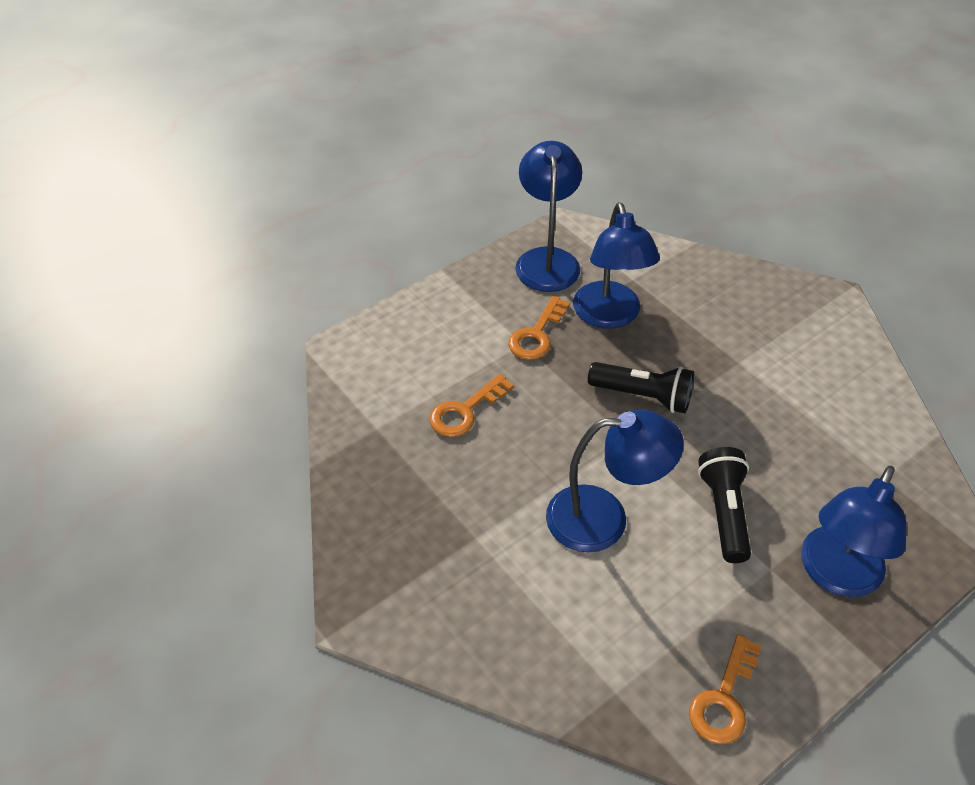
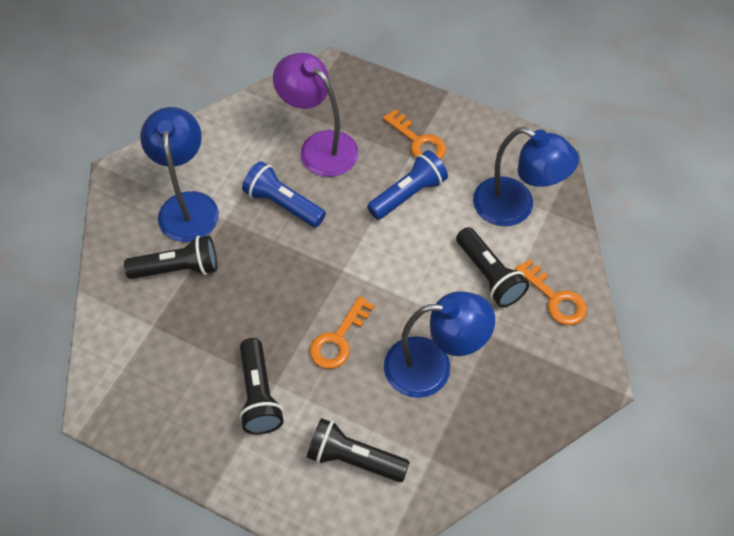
black flashlight: [588,362,694,413] [698,447,751,563] = 2 -> [124,235,217,279] [239,338,284,434] [307,418,410,482] [456,227,529,307] = 4
blue flashlight: none = 0 -> [242,161,326,227] [367,150,448,220] = 2
blue lamp: [515,141,582,292] [546,409,684,553] [573,202,660,329] [801,465,906,597] = 4 -> [140,107,219,242] [384,291,495,398] [473,127,579,226] = 3
purple lamp: none = 0 -> [273,53,359,177] = 1

